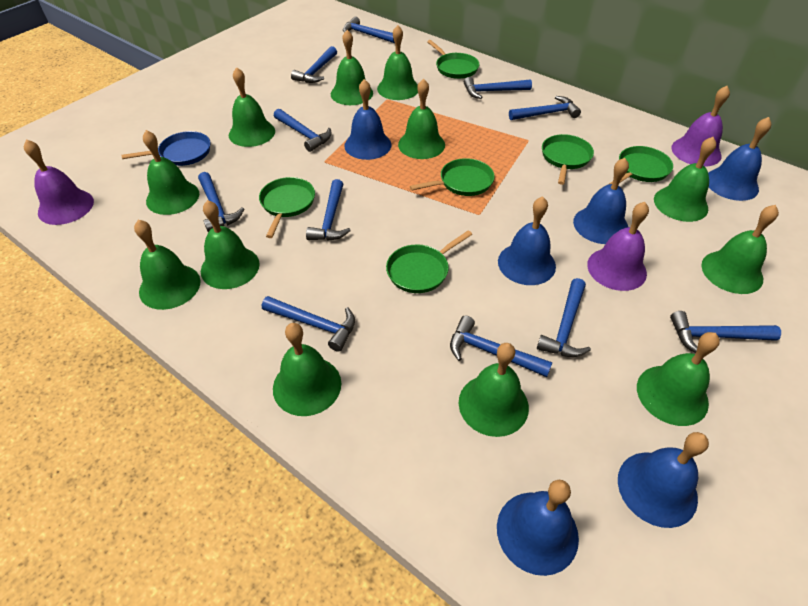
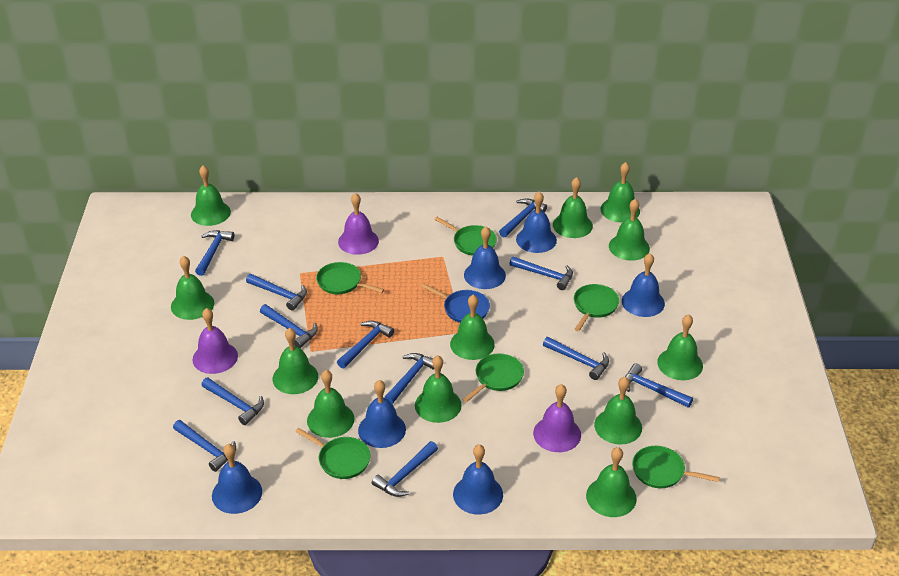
blue hammer: [198,172,244,232] [262,296,355,352] [274,109,332,152] [291,46,337,83] [306,179,351,241] [343,17,395,43] [450,315,553,377] [464,77,532,99] [509,96,581,120] [537,278,591,357] [670,311,781,353] = 11 -> [173,420,236,472] [195,230,234,276] [201,378,264,425] [246,274,307,311] [260,304,318,348] [337,321,394,369] [372,441,438,497] [384,353,434,404] [499,198,547,237] [510,256,573,290] [543,337,609,380] [625,363,693,408] = 12

